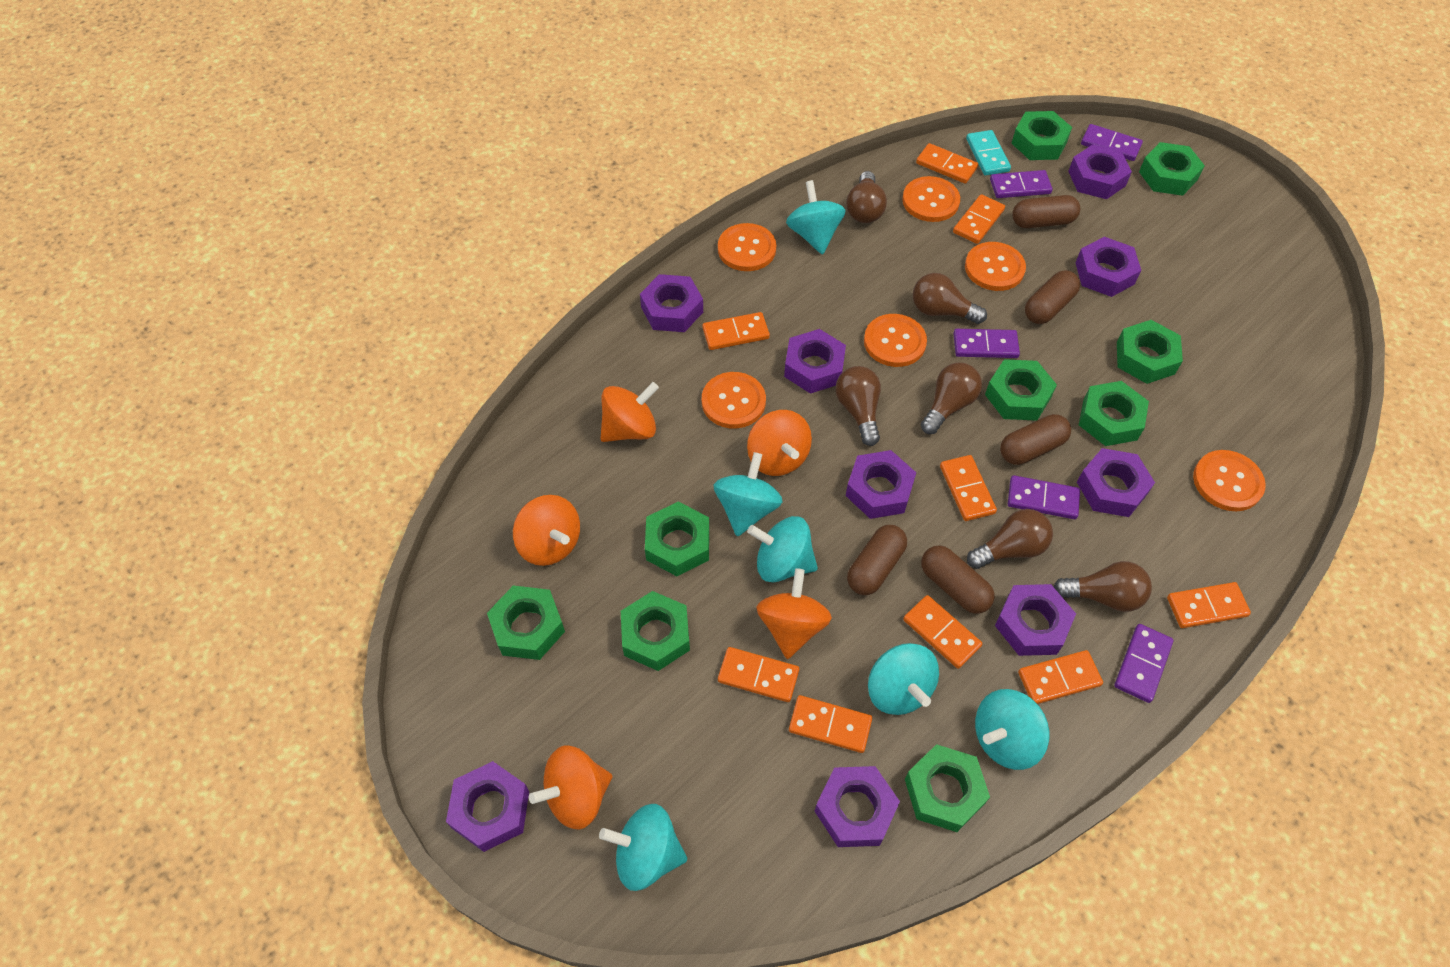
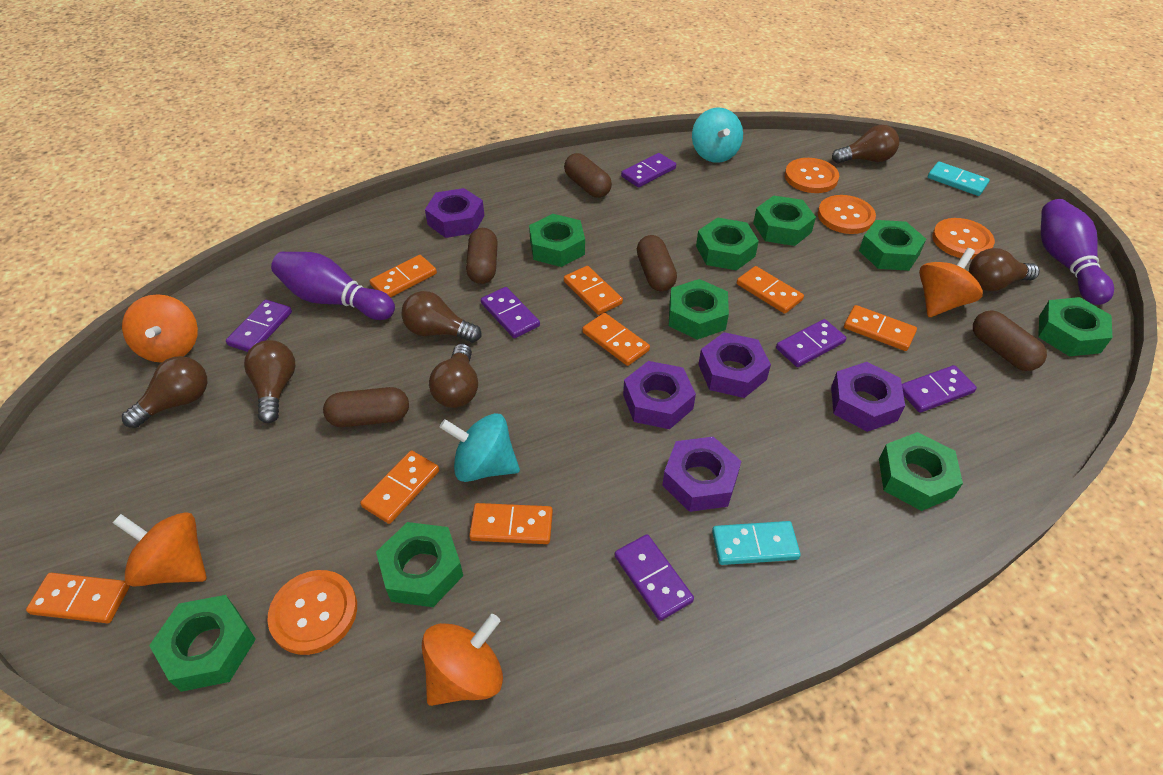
orange button: [702,372,766,429] [718,223,776,271] [864,314,927,367] [902,176,960,222] [965,242,1026,291] [1193,450,1266,511] = 6 -> [267,570,357,655] [785,158,839,193] [818,195,876,234] [932,218,995,259] = 4
orange domino: [702,312,770,350] [718,647,799,702] [789,695,872,753] [903,595,982,669] [916,143,978,184] [940,455,997,521] [953,194,1005,244] [1018,650,1103,704] [1167,582,1251,628] = 9 -> [26,573,130,623] [360,450,439,524] [370,255,437,297] [469,503,553,544] [564,266,623,315] [582,313,650,366] [737,266,804,314] [844,305,917,351] = 8
orange spinning top: [513,495,580,566] [529,746,613,829] [601,382,659,442] [747,410,812,476] [756,568,832,659] = 5 -> [113,512,207,587] [122,294,198,363] [422,614,503,706] [919,248,983,317] = 4
purple bowling pin: none = 0 -> [271,252,395,320] [1041,199,1114,305] = 2
purple domino: [953,329,1020,358] [990,170,1052,198] [1008,475,1080,519] [1081,124,1143,161] [1114,624,1174,703] = 5 -> [226,300,292,352] [481,287,540,338] [615,534,694,621] [621,153,676,187] [776,319,847,367] [902,365,977,413] = 6
purple nut: [446,761,529,852] [640,274,703,332] [784,329,846,394] [815,766,900,847] [846,450,916,519] [995,584,1076,656] [1068,144,1132,199] [1076,237,1141,297] [1077,448,1155,517] = 9 -> [425,188,484,238] [623,361,696,429] [662,436,741,512] [698,332,771,398] [831,362,905,432] = 5
turquoise domino: [966,130,1011,176] = 1 -> [712,521,801,565] [928,161,990,196] = 2
turquoise spinning top: [599,804,687,891] [714,452,783,536] [747,516,818,583] [786,180,846,255] [868,643,939,715] [975,689,1049,770] = 6 -> [440,413,520,482] [692,108,743,163] = 2

